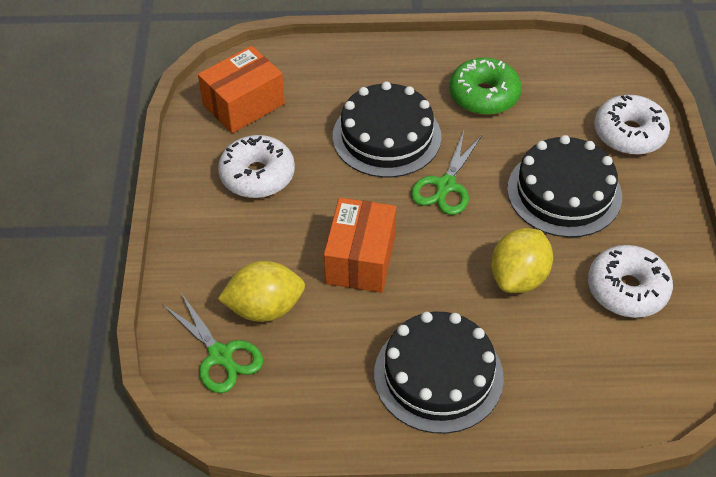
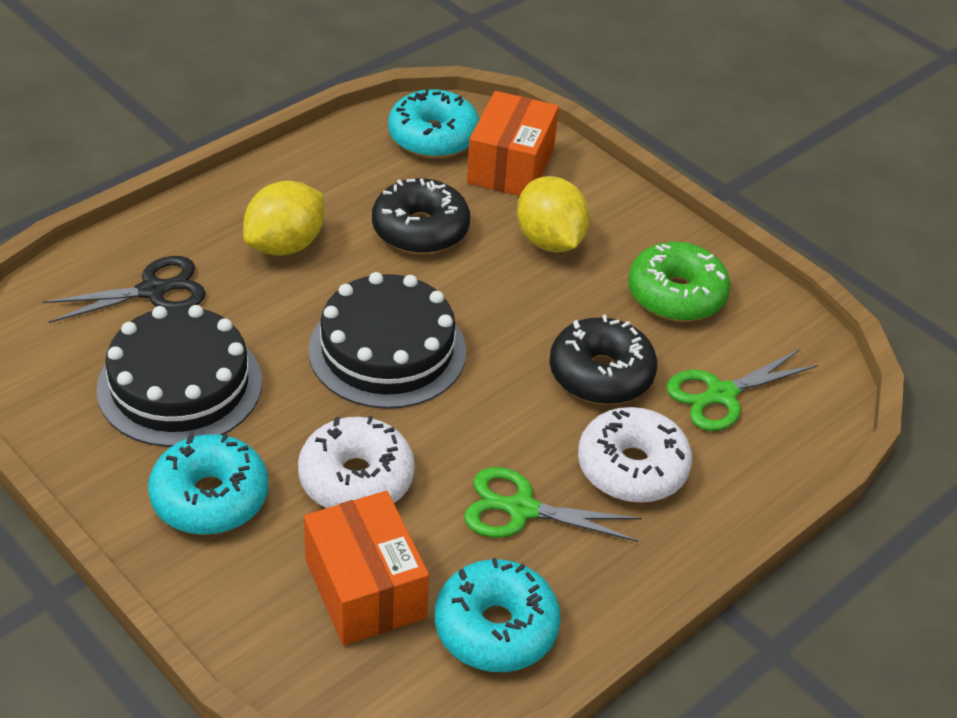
black cake: [333,81,441,177] [374,312,504,434] [507,135,622,237] = 3 -> [96,305,262,447] [308,272,466,409] = 2
black donut: none = 0 -> [372,178,470,254] [549,315,657,404] = 2
black scissors: none = 0 -> [43,256,206,323] = 1
turquoise donut: none = 0 -> [148,433,268,535] [388,89,480,158] [435,558,561,672] = 3
white donut: [218,135,295,198] [588,245,673,318] [594,95,670,155] = 3 -> [298,416,415,508] [578,407,692,503] = 2

